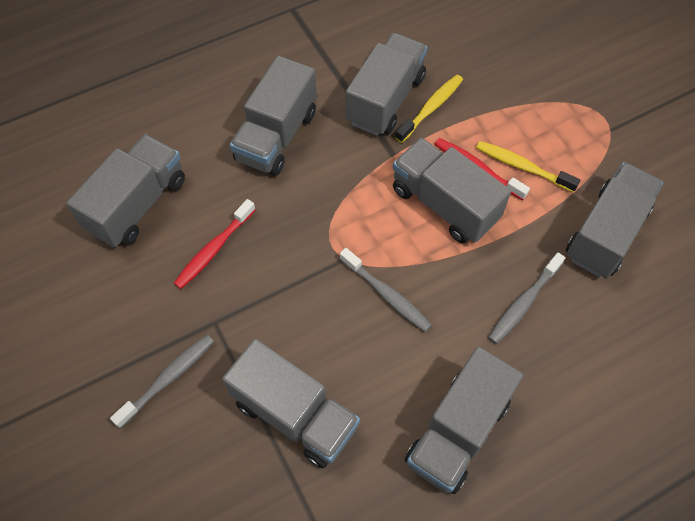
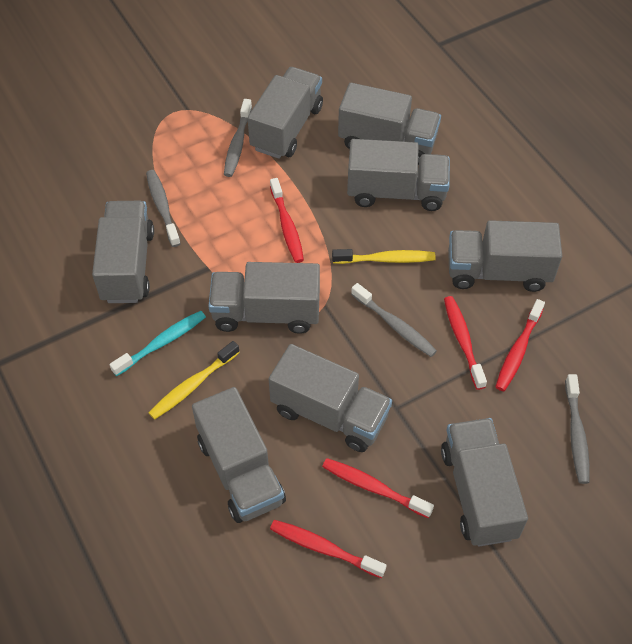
grey toothbrush: [110,335,214,428] [340,248,432,332] [488,253,565,344] = 3 -> [146,170,181,247] [224,99,252,177] [351,283,437,357] [565,374,590,484] = 4
grey truck: [66,134,185,247] [222,339,360,468] [230,56,317,176] [346,33,427,136] [393,138,511,243] [405,347,523,494] [566,162,663,277] = 7 -> [92,201,154,303] [192,387,286,523] [208,262,320,334] [248,67,323,159] [269,344,392,452] [338,83,441,165] [347,139,450,211] [441,418,528,546] [448,220,562,292] = 9
red toothbrush: [174,199,255,289] [434,138,530,200] = 2 -> [270,178,304,263] [270,520,386,578] [322,458,434,518] [444,296,487,390] [495,299,545,391] = 5
turquoise toothbrush: none = 0 -> [109,311,206,376] = 1

